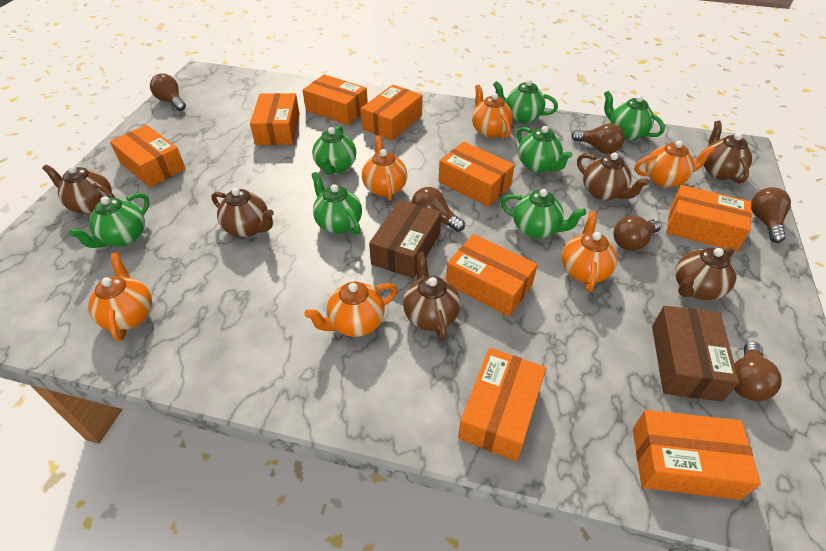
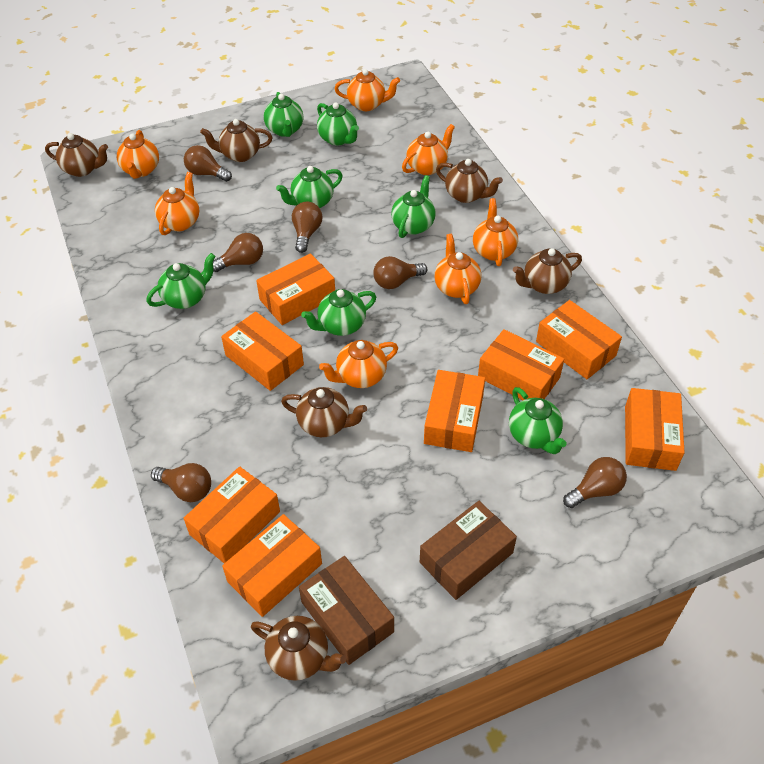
orange box: [110,125,186,187] [250,93,300,145] [303,74,368,125] [361,85,422,141] [439,142,515,207] [446,234,538,316] [458,348,546,461] [633,410,761,500] [666,185,752,252] = 9 -> [184,466,280,563] [221,311,304,391] [222,514,322,617] [256,254,335,325] [424,370,485,452] [478,329,564,400] [536,300,622,379] [625,388,685,471] = 8
orange teapot: [88,252,152,341] [304,282,397,337] [362,135,407,201] [472,85,513,138] [562,211,617,292] [635,141,715,188] = 6 -> [117,130,159,179] [155,172,199,235] [319,340,398,388] [335,69,400,111] [402,124,455,175] [434,234,481,304] [473,198,518,266] = 7

